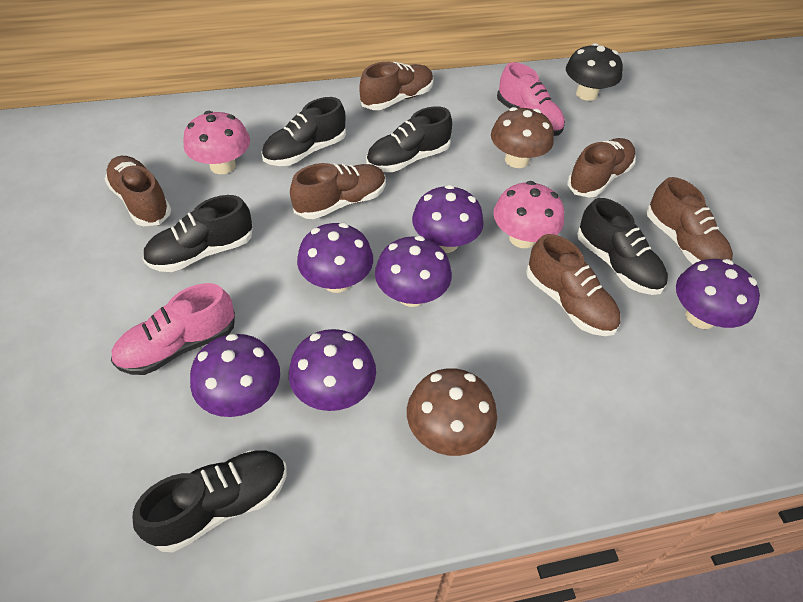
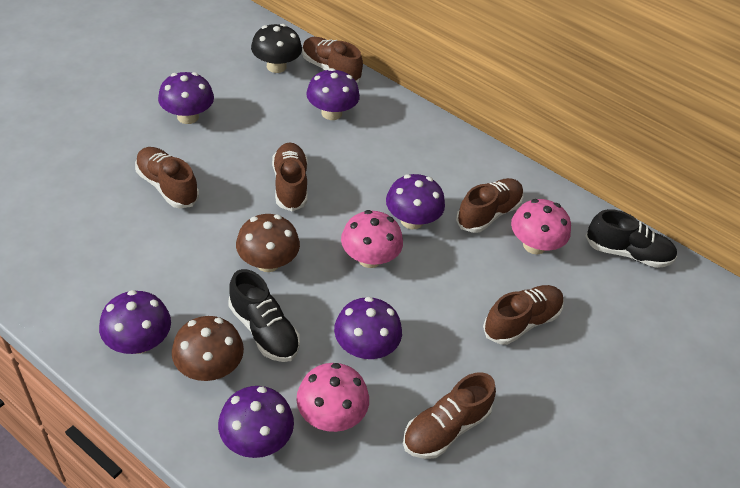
black shoe: [133,450,286,552] [143,195,253,272] [262,97,346,166] [366,106,452,172] [577,198,668,295] = 5 -> [228,269,300,362] [586,209,677,268] = 2
pink mushroom: [183,111,250,174] [493,181,564,248] = 2 -> [297,363,369,432] [341,210,403,268] [511,199,571,255] = 3
pink shoe: [111,283,235,375] [497,62,565,136] = 2 -> none = 0

